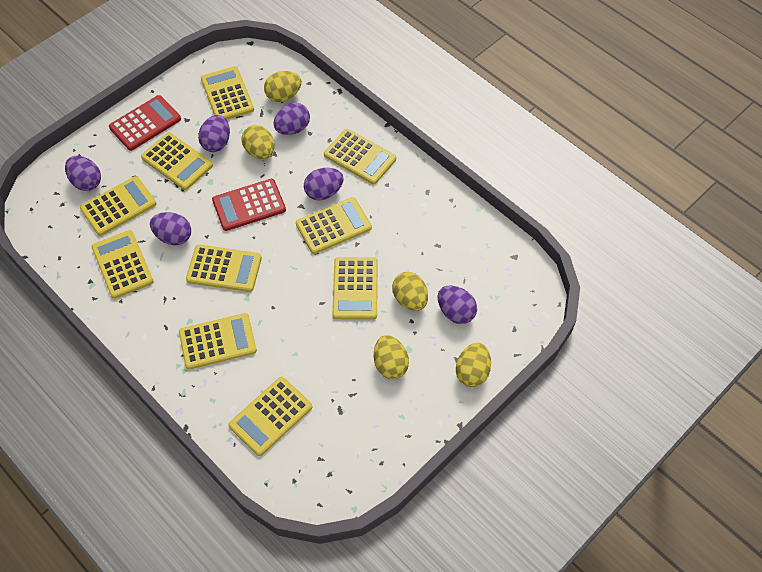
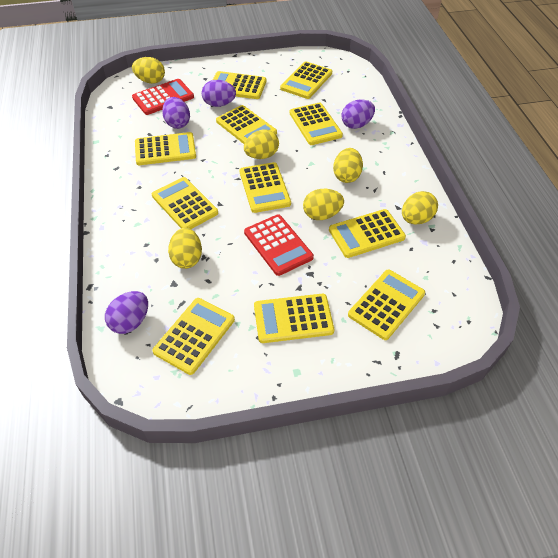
purple egg: [65,156,101,191] [150,212,191,245] [198,115,230,152] [274,103,310,135] [304,168,344,200] [438,286,477,324] = 6 -> [105,291,148,334] [162,97,190,129] [202,80,236,107] [341,100,375,129] = 4
yellow calculator: [80,176,156,236] [91,230,154,299] [141,132,213,190] [179,313,257,370] [186,245,262,292] [201,66,254,119] [228,377,312,456] [296,197,372,254] [324,129,396,185] [332,257,378,320] = 10 -> [135,132,196,165] [152,177,218,229] [152,298,235,375] [213,71,266,99] [216,105,277,144] [240,162,291,213] [254,294,334,343] [280,61,332,99] [290,103,343,145] [329,209,406,258] [348,269,425,340] = 11
yellow egg: [242,125,274,159] [264,71,302,102] [374,335,409,379] [392,272,428,311] [456,343,491,387] = 5 -> [132,57,165,84] [168,228,202,269] [244,129,279,159] [303,189,344,220] [333,148,363,183] [402,191,438,225] = 6

